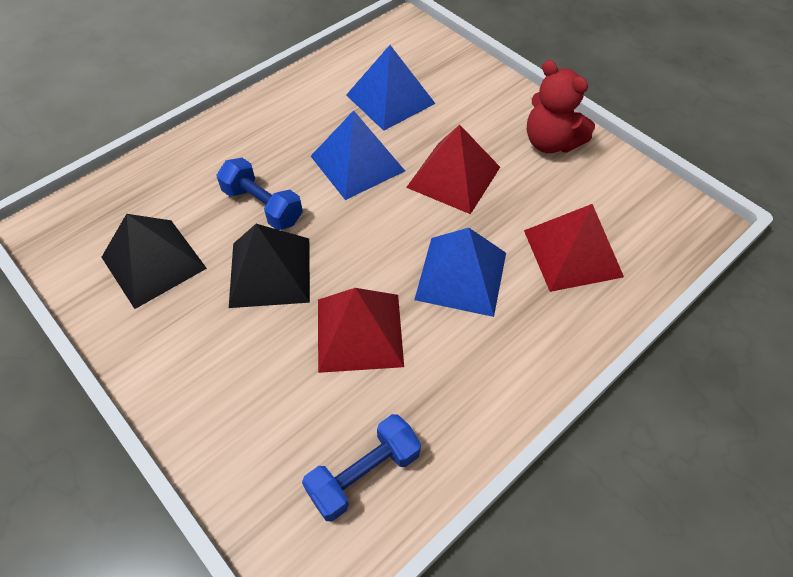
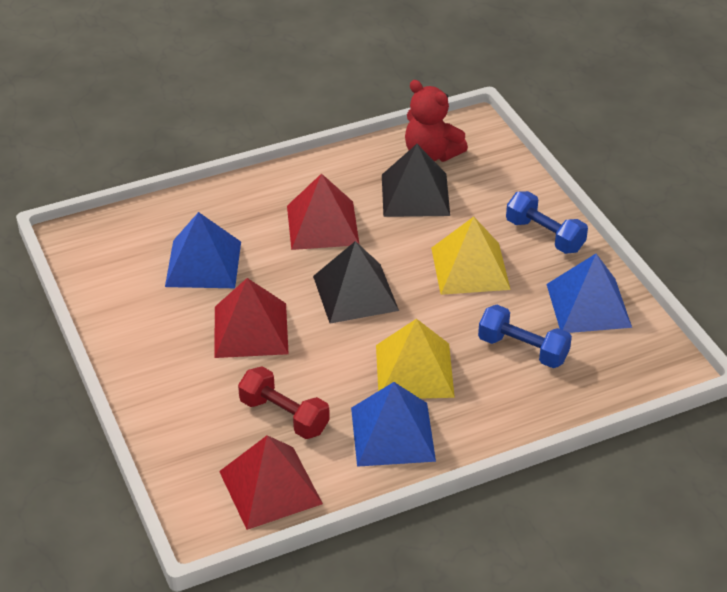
red dumbbell: none = 0 -> [238,366,330,439] = 1
yellow pyramid: none = 0 -> [376,319,455,398] [431,217,511,295] = 2

